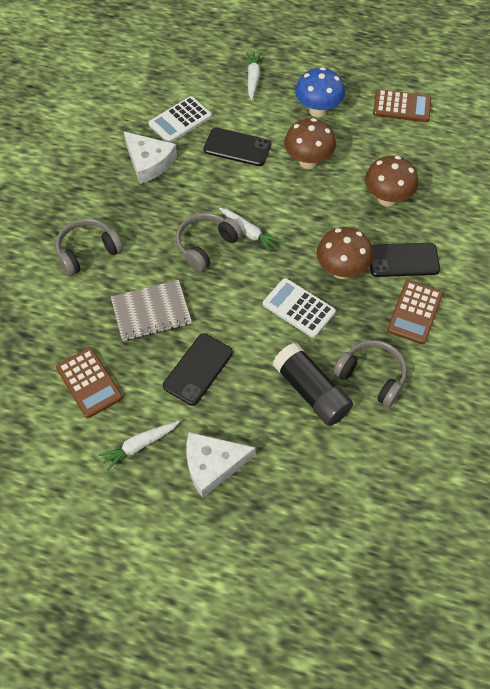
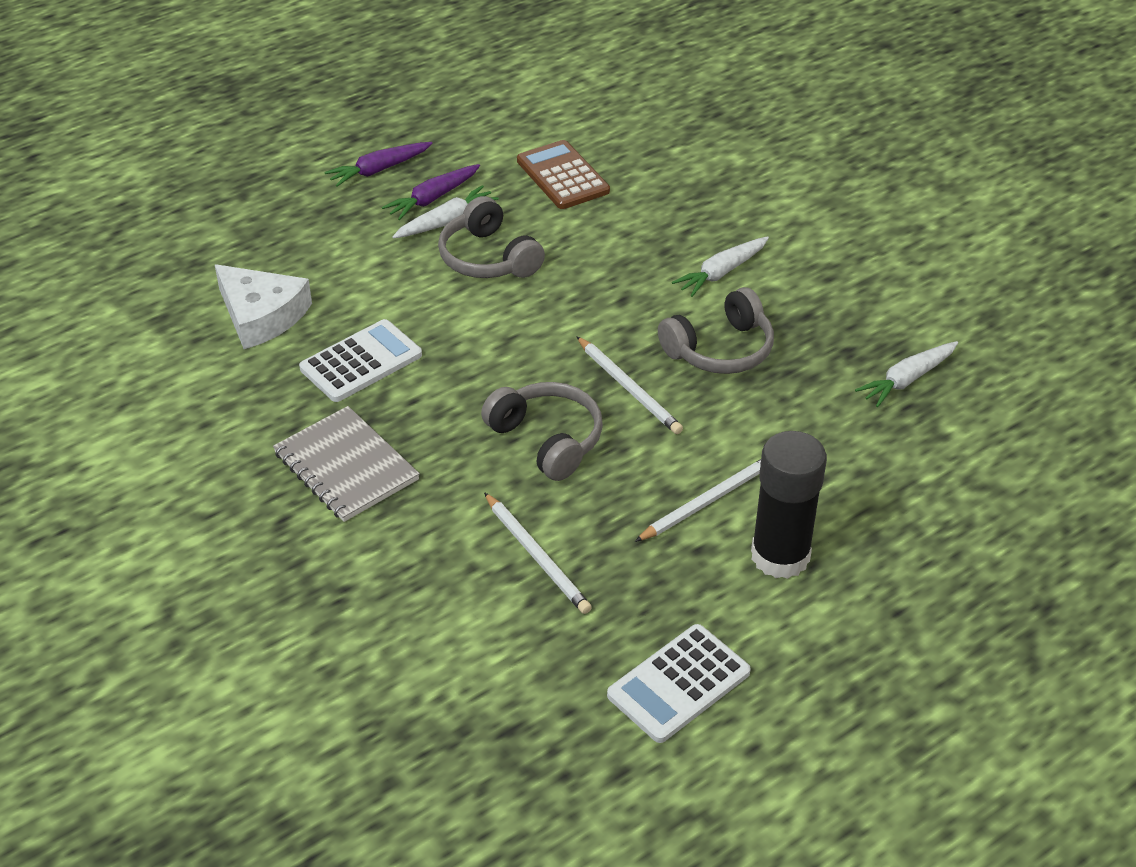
black phone: [163,334,233,406] [203,128,271,166] [370,242,440,277] = 3 -> none = 0
blue mushroom: [295,67,345,118] = 1 -> none = 0
brown calculator: [56,347,123,418] [373,89,431,122] [387,280,443,344] = 3 -> [517,140,610,209] = 1
brown mushroom: [284,118,336,169] [317,227,373,279] [365,156,418,207] = 3 -> none = 0
purple carrot: none = 0 -> [324,142,432,187] [382,164,480,220] = 2
white cheese: [124,132,177,184] [186,432,256,498] = 2 -> [214,264,312,349] = 1
white pencil: none = 0 -> [484,492,592,614] [576,336,683,434] [635,459,761,542] = 3

